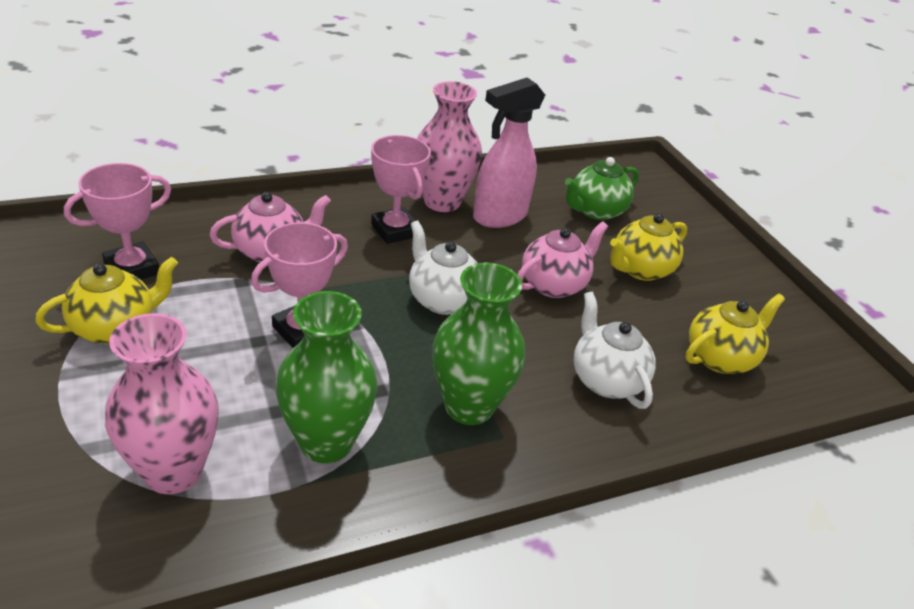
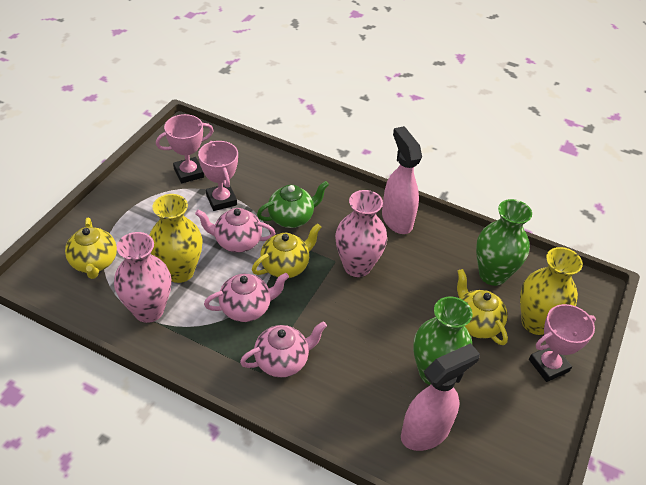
pink spray bottle: [473,77,545,228] = 1 -> [382,126,422,234] [401,343,480,451] = 2
pink teapot: [210,192,331,263] [518,221,608,298] = 2 -> [195,208,275,253] [204,273,289,322] [240,321,327,377] = 3
white teapot: [409,221,477,315] [574,292,656,409] = 2 -> none = 0
yellow vase: none = 0 -> [149,194,202,283] [520,247,583,335] = 2

